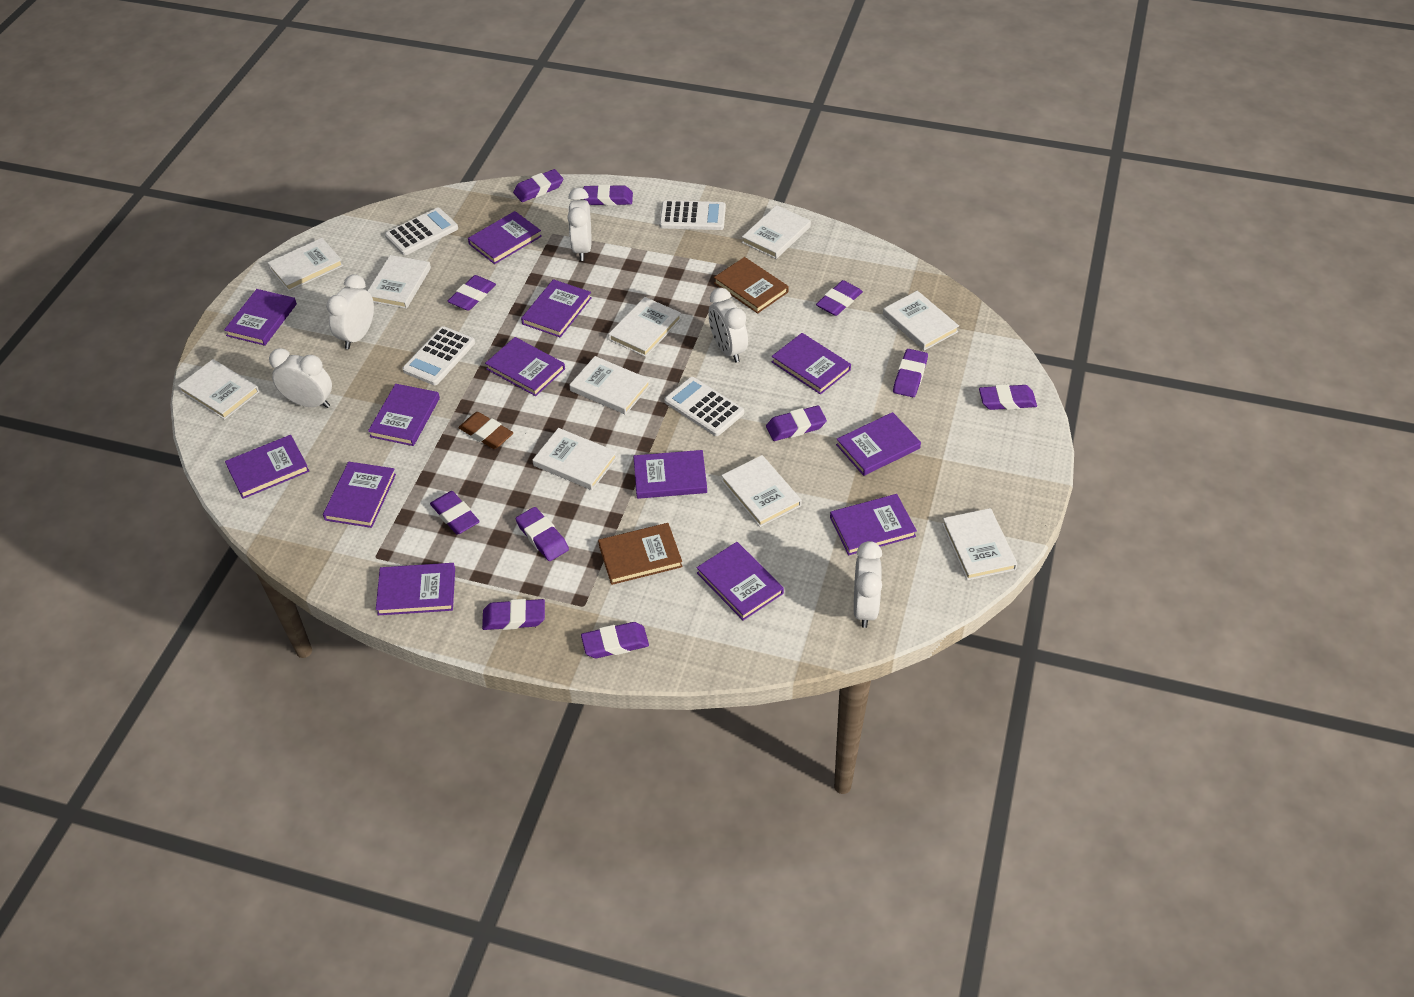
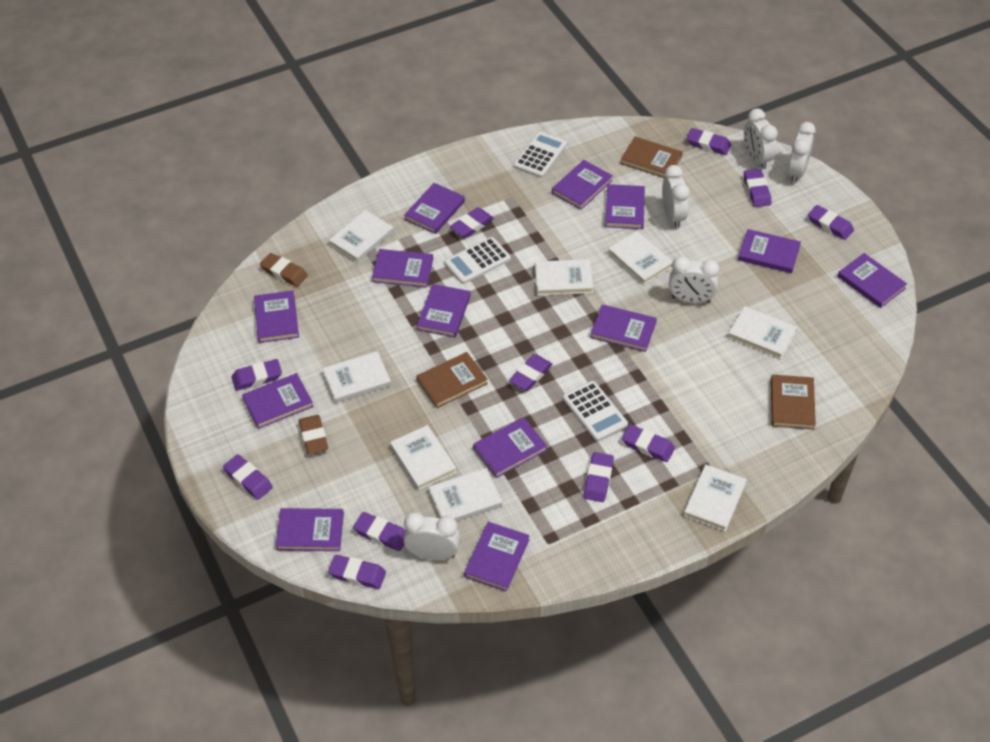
brown book: [598,523,682,585] [714,257,789,314] = 2 -> [416,352,488,408] [620,136,682,178] [771,375,816,430] = 3
brown eraser: [458,412,513,449] = 1 -> [260,253,308,287] [299,415,328,454] = 2
white book: [178,359,259,420] [267,238,343,291] [368,255,431,309] [533,428,617,490] [569,356,650,415] [608,297,682,357] [721,455,802,527] [742,205,811,259] [883,291,959,350] [942,508,1018,580] = 10 -> [322,351,391,403] [329,210,394,262] [390,425,457,490] [429,468,502,522] [535,259,593,295] [608,231,673,285] [684,465,747,532] [728,306,797,359] = 8
white calculator: [385,208,458,255] [402,326,475,385] [659,200,726,230] [664,377,744,436] = 4 -> [444,237,511,284] [514,132,567,178] [563,381,628,441] = 3

